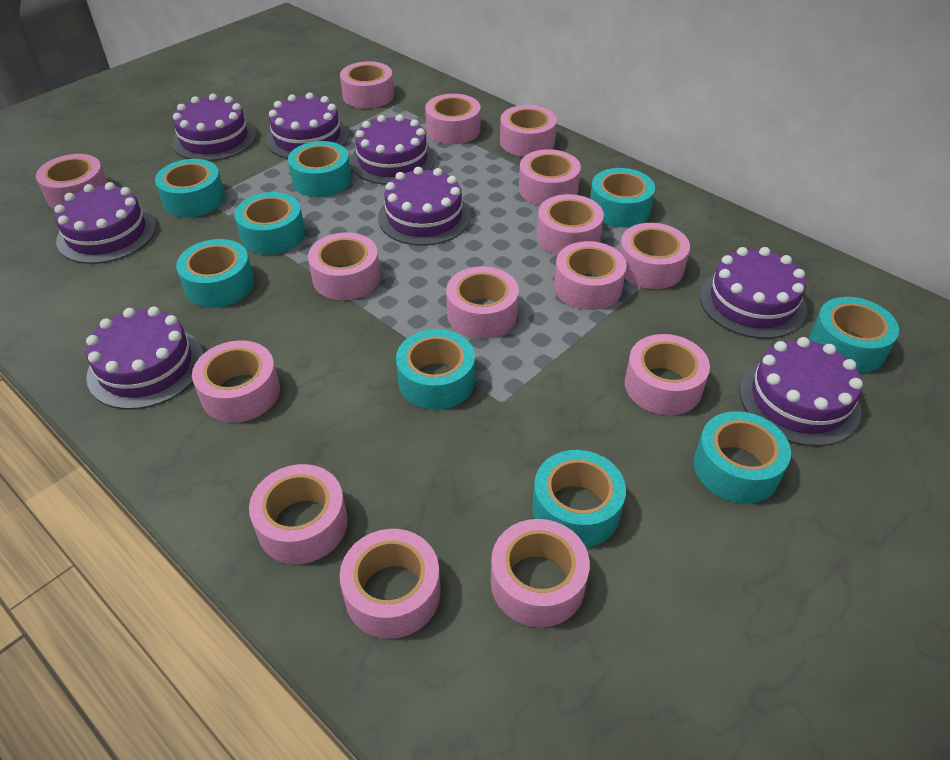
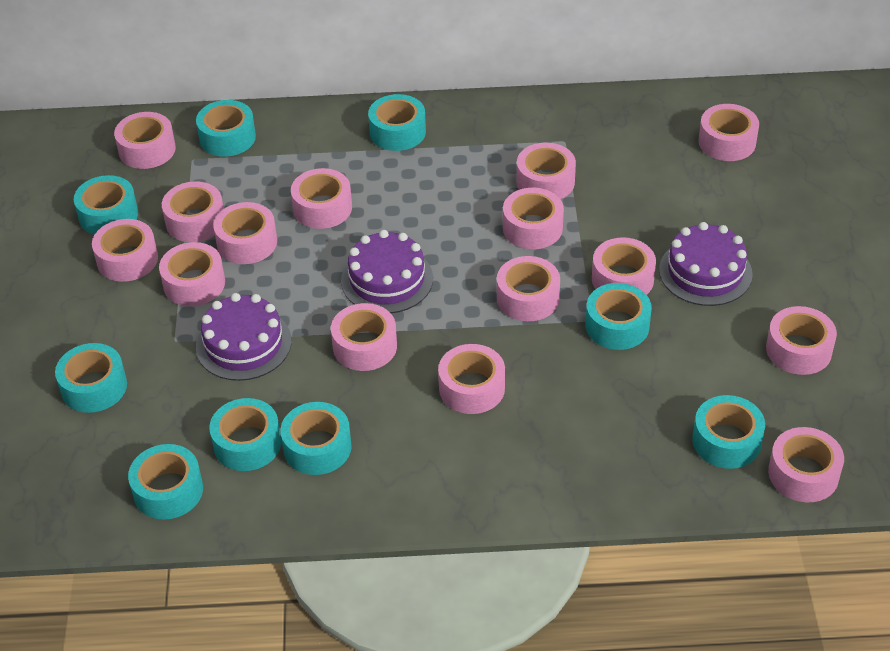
purple cake: [54,182,156,264] [86,307,203,410] [172,94,256,161] [266,93,349,159] [350,114,435,185] [378,167,471,246] [700,247,807,339] [739,337,863,447] = 8 -> [196,293,292,381] [341,230,433,313] [659,222,753,306] = 3

